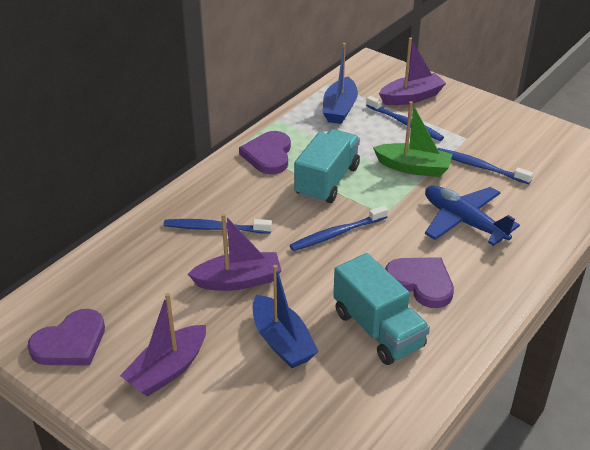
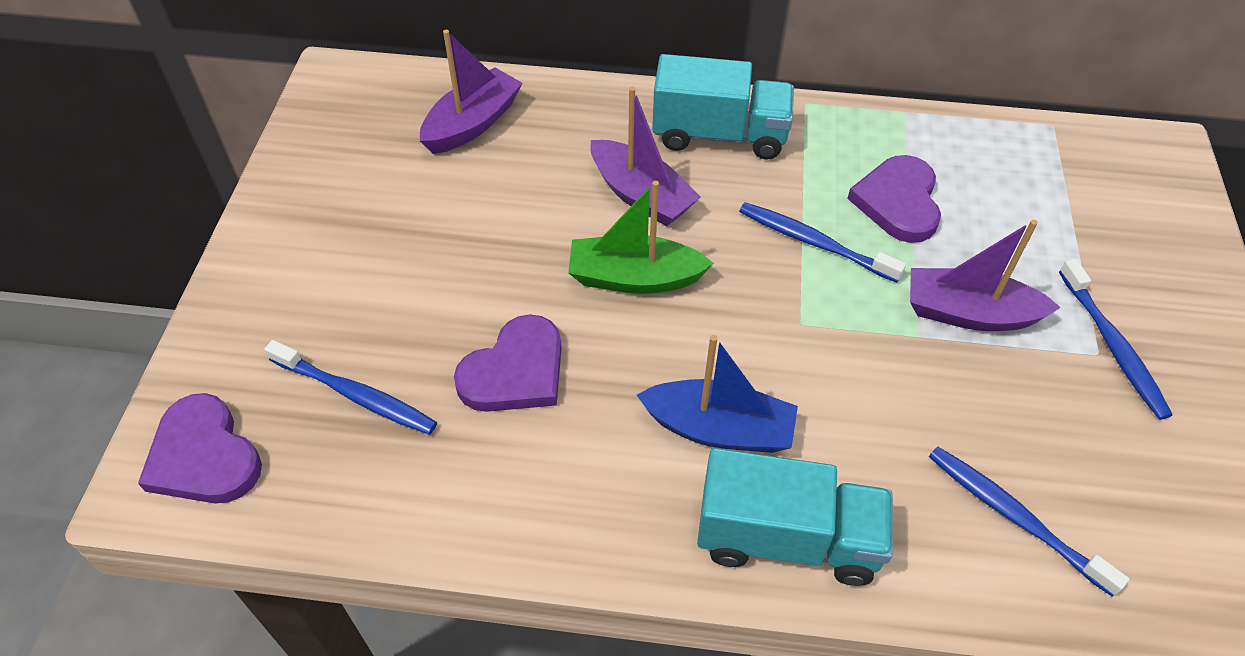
blue boat: [253,265,319,368] [323,43,358,124] = 2 -> [637,335,798,453] = 1
blue plane: [425,185,520,246] = 1 -> none = 0

